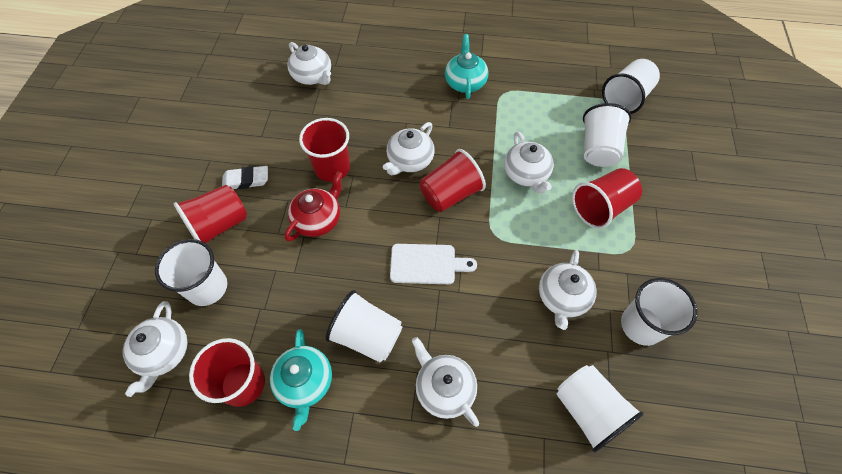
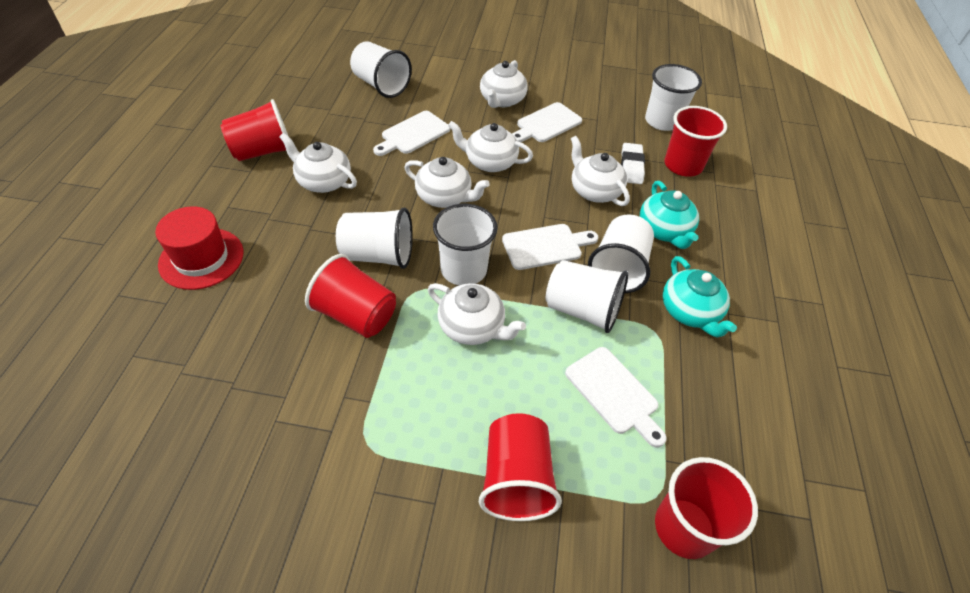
red hat: none = 0 -> [155,206,244,290] = 1
red teapot: [285,171,343,241] = 1 -> none = 0
white cutting board: [390,244,477,284] = 1 -> [373,111,450,156] [502,224,599,270] [512,102,582,142] [565,347,667,447] = 4

